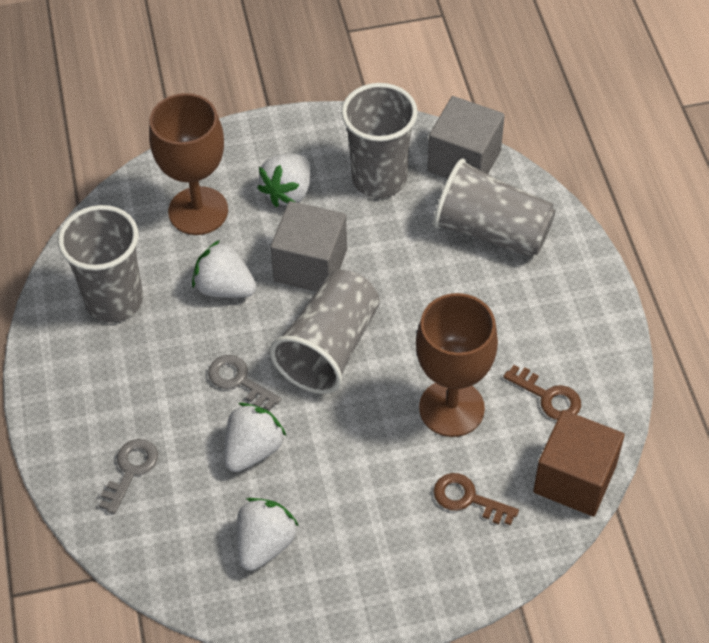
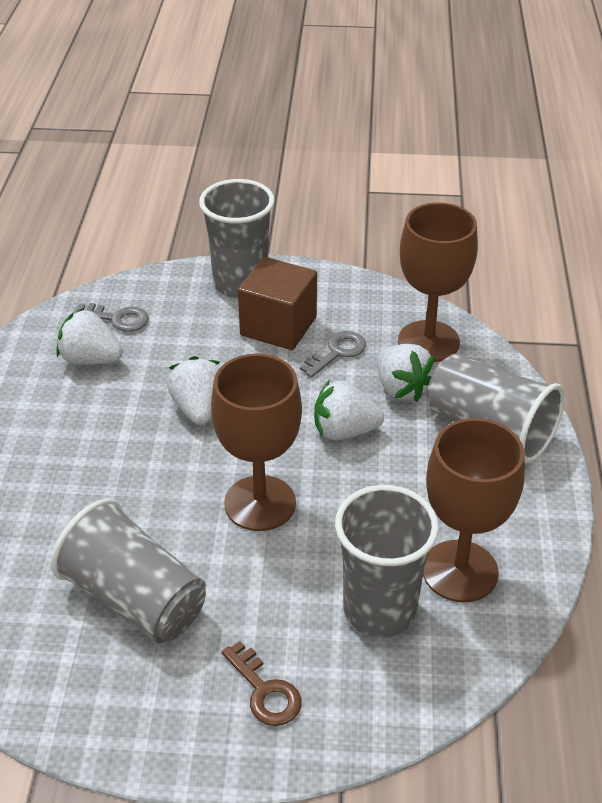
brown goblet: [149,93,228,235] [416,293,498,437] = 2 -> [211,354,302,531] [398,202,478,362] [423,418,525,602] = 3
brown key: [434,473,519,525] [503,365,581,420] = 2 -> [222,641,302,726] = 1
grey cube: [270,201,347,291] [428,96,505,178] = 2 -> none = 0

